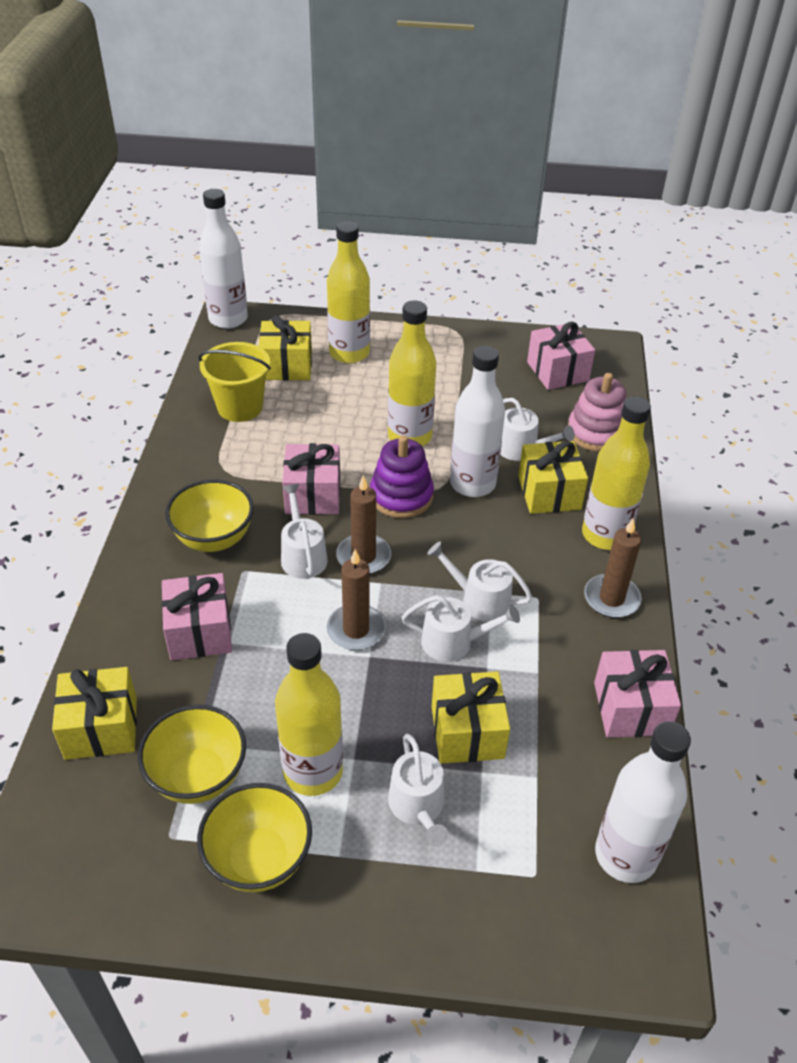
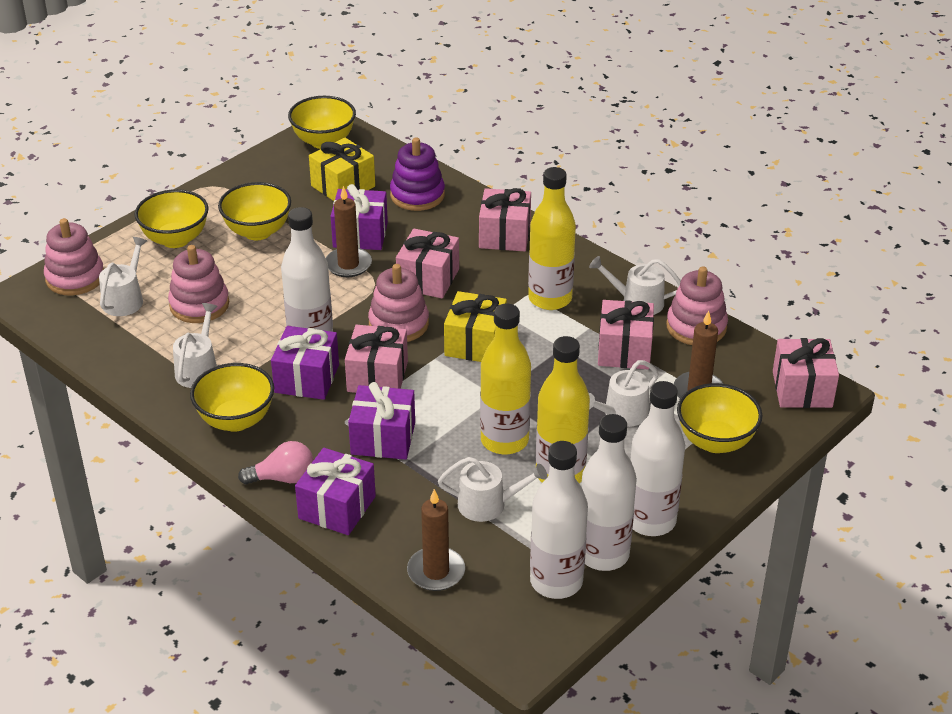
pink gift: [161,573,232,660] [282,443,340,515] [527,322,595,390] [594,650,681,738] = 4 -> [345,325,408,393] [396,229,459,298] [479,188,531,251] [598,300,654,369] [773,338,839,408] = 5
pink light bulb: none = 0 -> [238,441,314,484] = 1
pink stacking toy: [568,373,626,452] = 1 -> [44,218,104,295] [168,245,229,323] [368,264,429,342] [666,266,728,345] = 4
purple gift: none = 0 -> [271,326,339,400] [295,448,376,535] [331,184,388,250] [348,382,415,460] = 4
white bottle: [199,189,248,329] [450,346,505,497] [595,721,691,883] = 3 -> [281,207,333,332] [530,441,588,599] [581,414,637,571] [630,381,685,536] = 4
yellow bottle: [275,633,343,796] [327,221,370,363] [388,300,436,446] [582,396,651,550] = 4 -> [480,303,531,455] [528,167,576,310] [536,336,590,483] = 3
yellow bowl: [138,705,246,804] [165,479,254,552] [197,783,312,892] = 3 -> [134,189,209,248] [190,363,274,432] [218,182,291,240] [288,96,356,149] [677,383,763,453] = 5
yellow bucket: [198,342,271,422] = 1 -> none = 0
yellow gift: [52,667,137,760] [259,315,312,380] [432,671,510,764] [518,441,588,514] = 4 -> [309,138,375,201] [444,291,507,362] = 2

